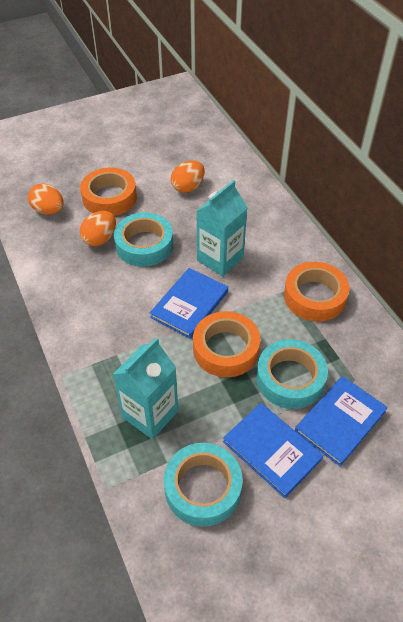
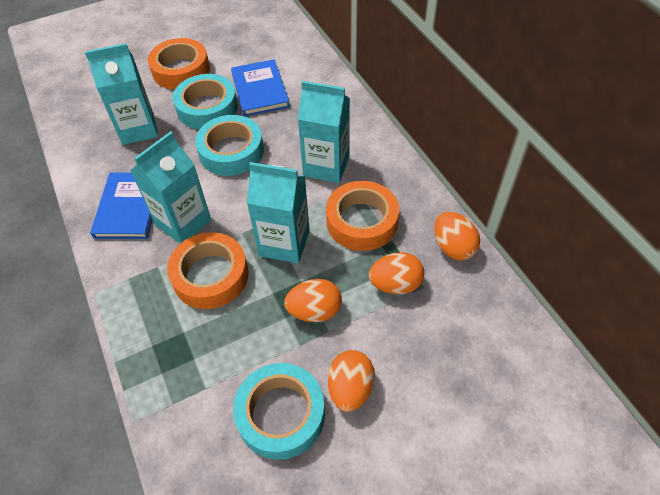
blue book: [150,268,228,339] [223,403,323,498] [295,376,388,466] = 3 -> [90,173,153,239] [231,59,290,117] = 2
orange egg: [28,183,64,215] [80,211,116,246] [171,160,205,193] = 3 -> [284,279,342,322] [328,350,375,412] [369,252,425,294] [434,212,480,260] = 4
turquoise carton: [113,338,178,439] [197,180,247,276] = 2 -> [85,43,158,145] [130,131,211,244] [247,162,310,264] [298,81,350,183] = 4

